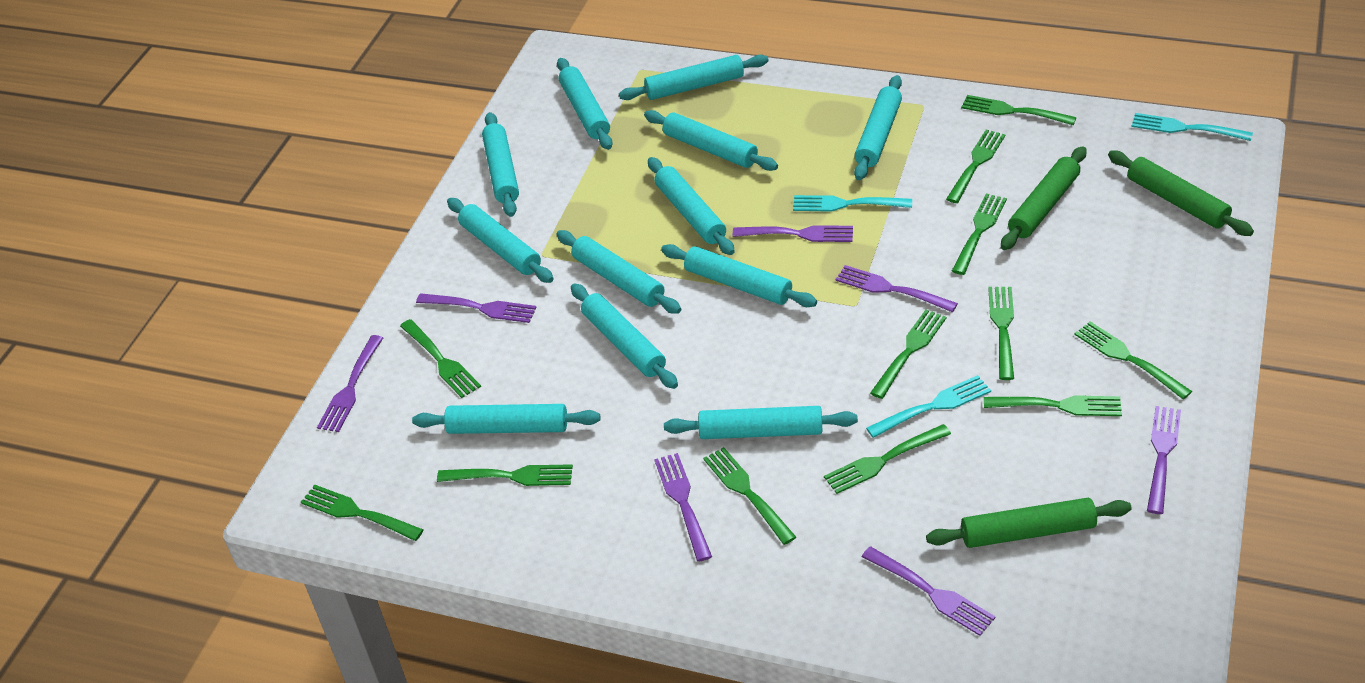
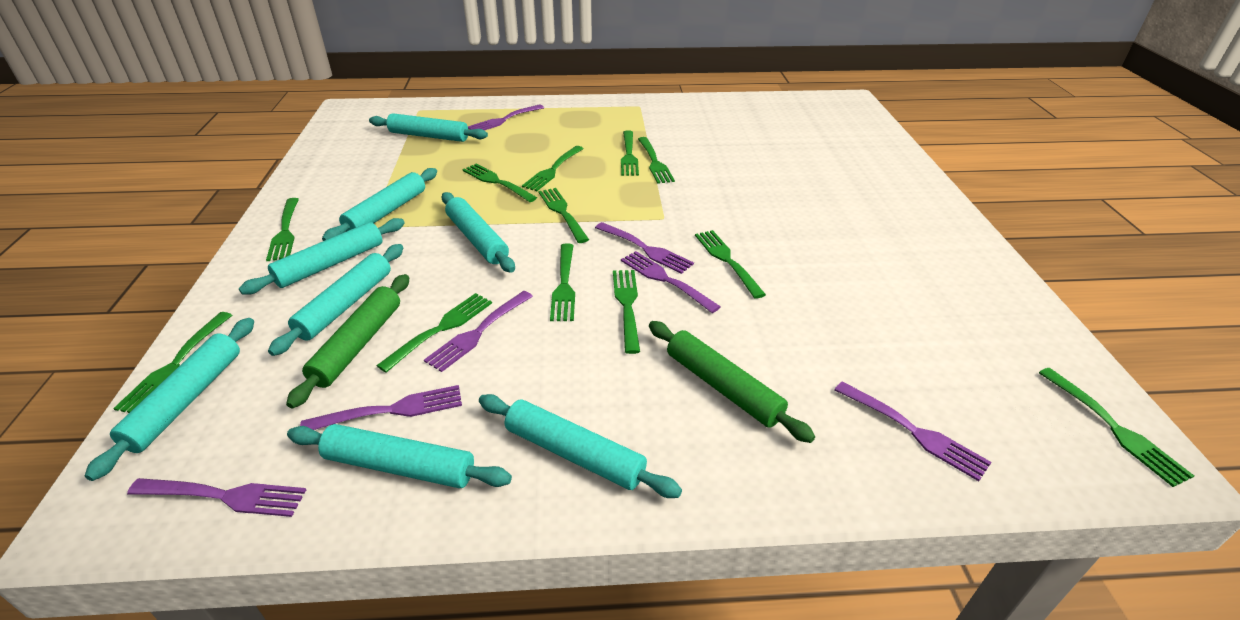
green rolling pin: [926,498,1132,548] [1001,146,1087,250] [1108,150,1254,236] = 3 -> [286,274,409,409] [649,321,815,443] = 2
turquoise fork: [793,195,912,211] [866,375,991,438] [1132,113,1253,141] = 3 -> none = 0
turquoise rolling pin: [412,404,600,434] [447,198,553,283] [482,112,519,217] [557,58,613,150] [557,230,681,314] [571,284,678,389] [619,55,769,100] [644,110,778,171] [648,157,735,255] [661,244,817,307] [664,406,858,439] [854,75,902,180] = 12 -> [84,318,254,481] [239,218,405,295] [268,244,403,356] [287,424,512,488] [322,168,437,241] [369,113,488,142] [442,192,515,273] [479,394,682,498] = 8

